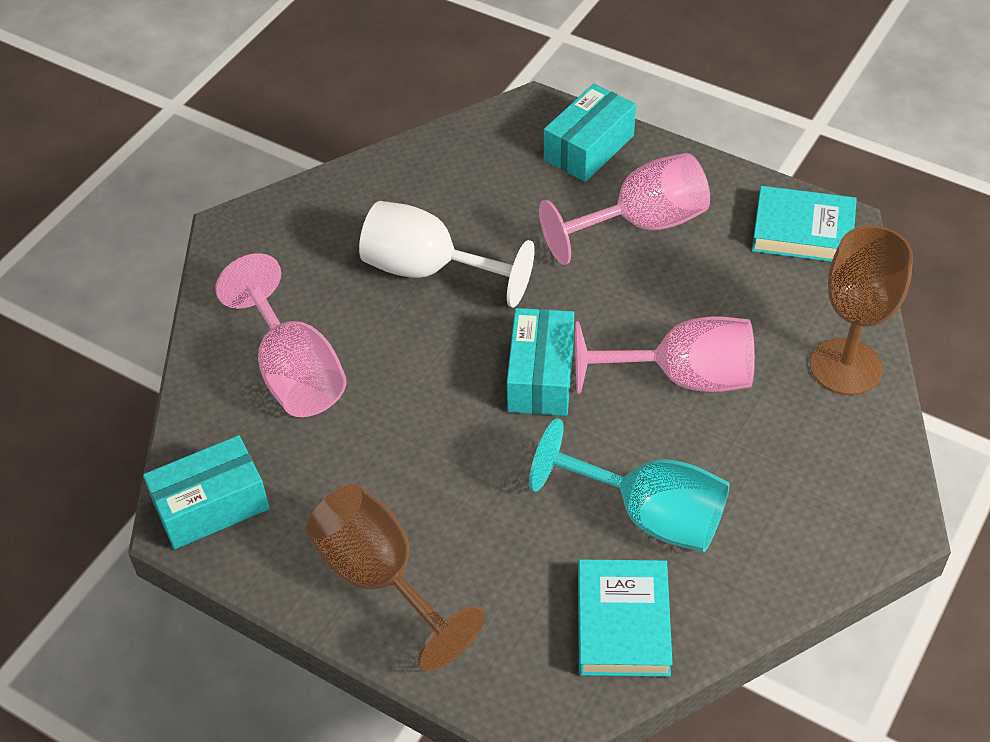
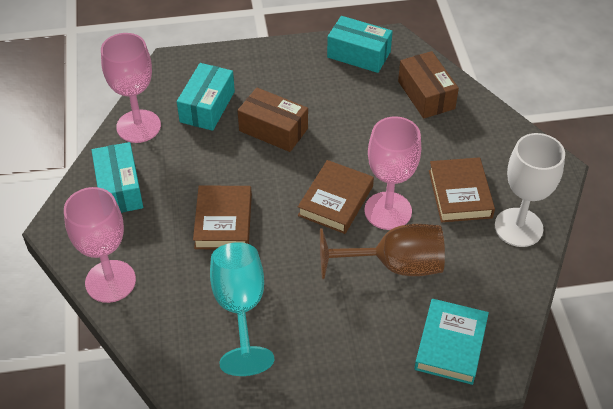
brown book: none = 0 -> [193,185,252,249] [298,160,374,234] [429,157,495,222] = 3
brown box: none = 0 -> [237,88,308,152] [398,51,459,119] = 2
brown goblet: [306,484,485,671] [810,225,913,395] = 2 -> [320,224,445,279] = 1
turquoise book: [578,559,673,677] [752,186,857,262] = 2 -> [414,299,489,385] = 1

